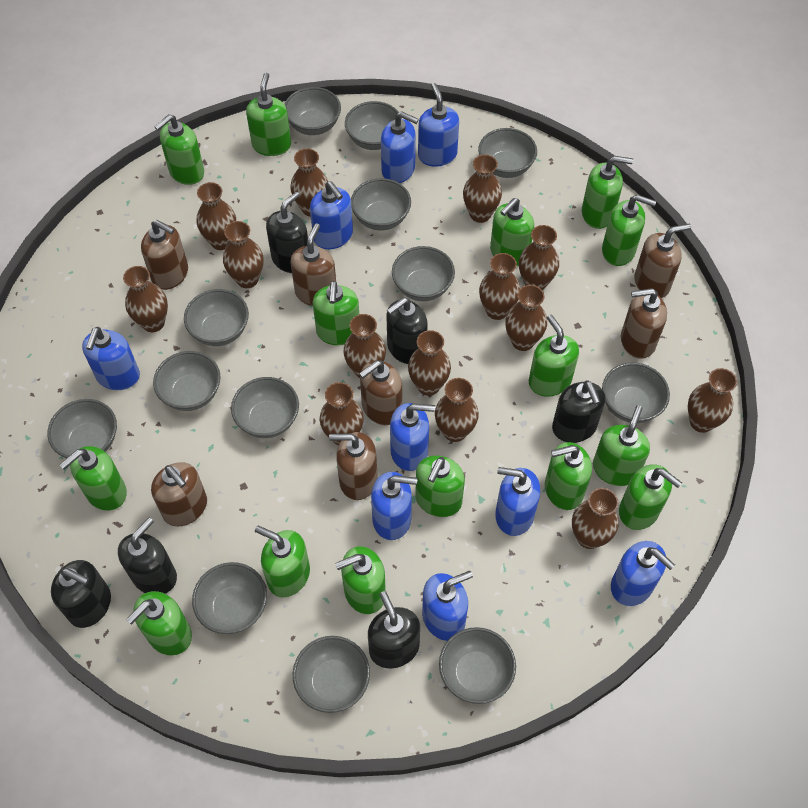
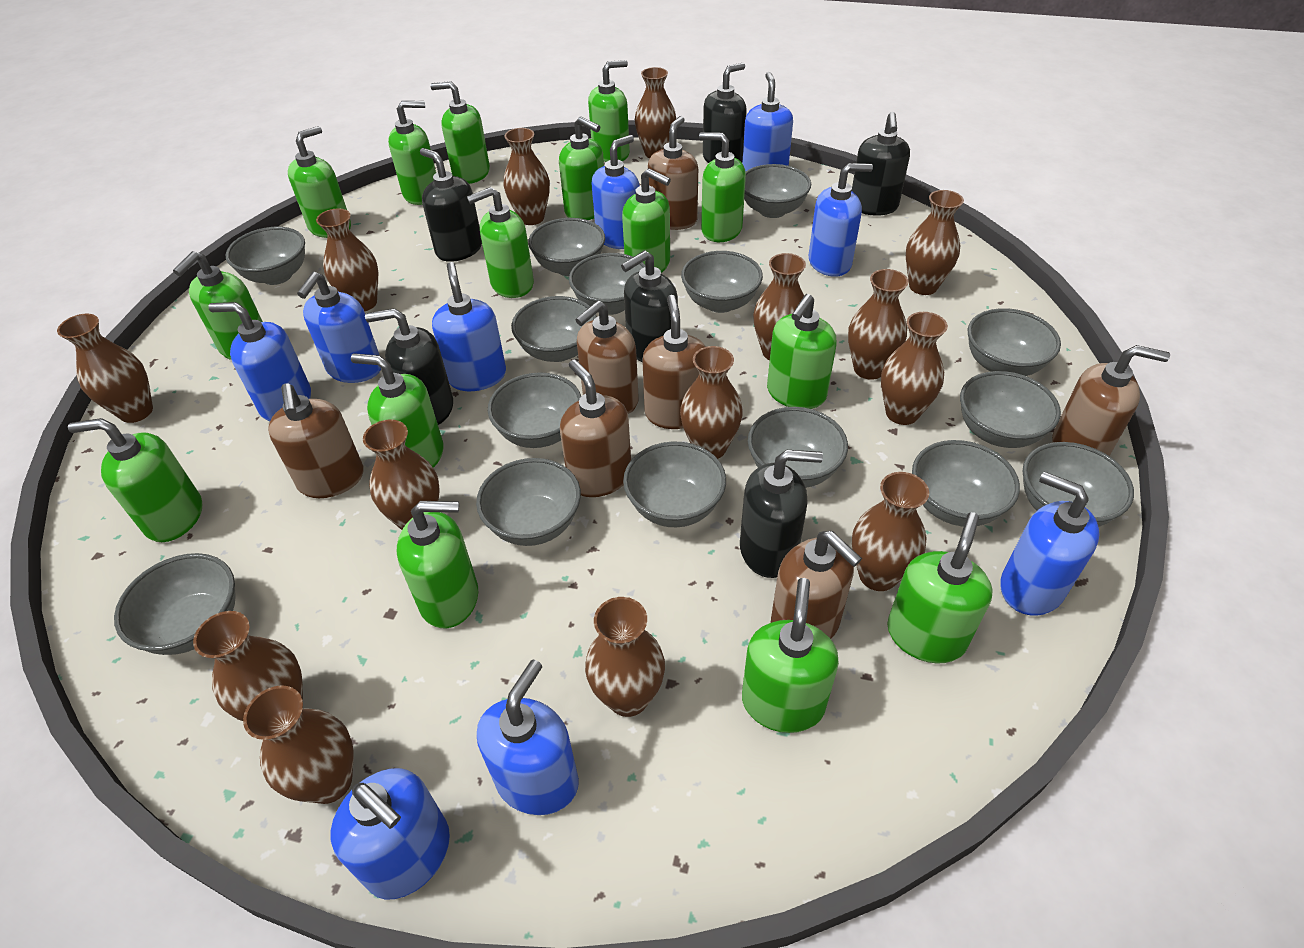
grey bowl: [48,399,117,458] [153,351,221,411] [184,289,249,346] [192,562,267,634] [231,377,299,438] [284,87,341,135] [293,636,370,713] [345,101,402,150] [351,178,411,231] [392,246,455,301] [439,627,516,704] [478,128,537,178] [602,363,670,423] = 13 -> [114,553,236,655] [226,227,305,285] [476,458,581,546] [488,372,581,448] [511,296,597,362] [528,218,605,276] [569,253,645,315] [623,441,726,527] [681,251,763,313] [744,164,811,218] [748,407,848,488] [912,440,1020,527] [960,371,1061,448] [968,308,1061,376] [1022,442,1134,527] = 15

